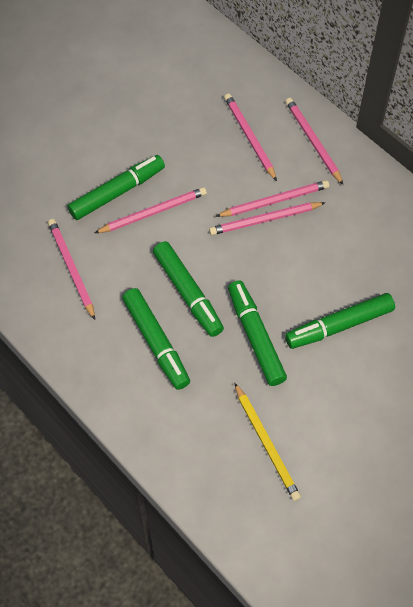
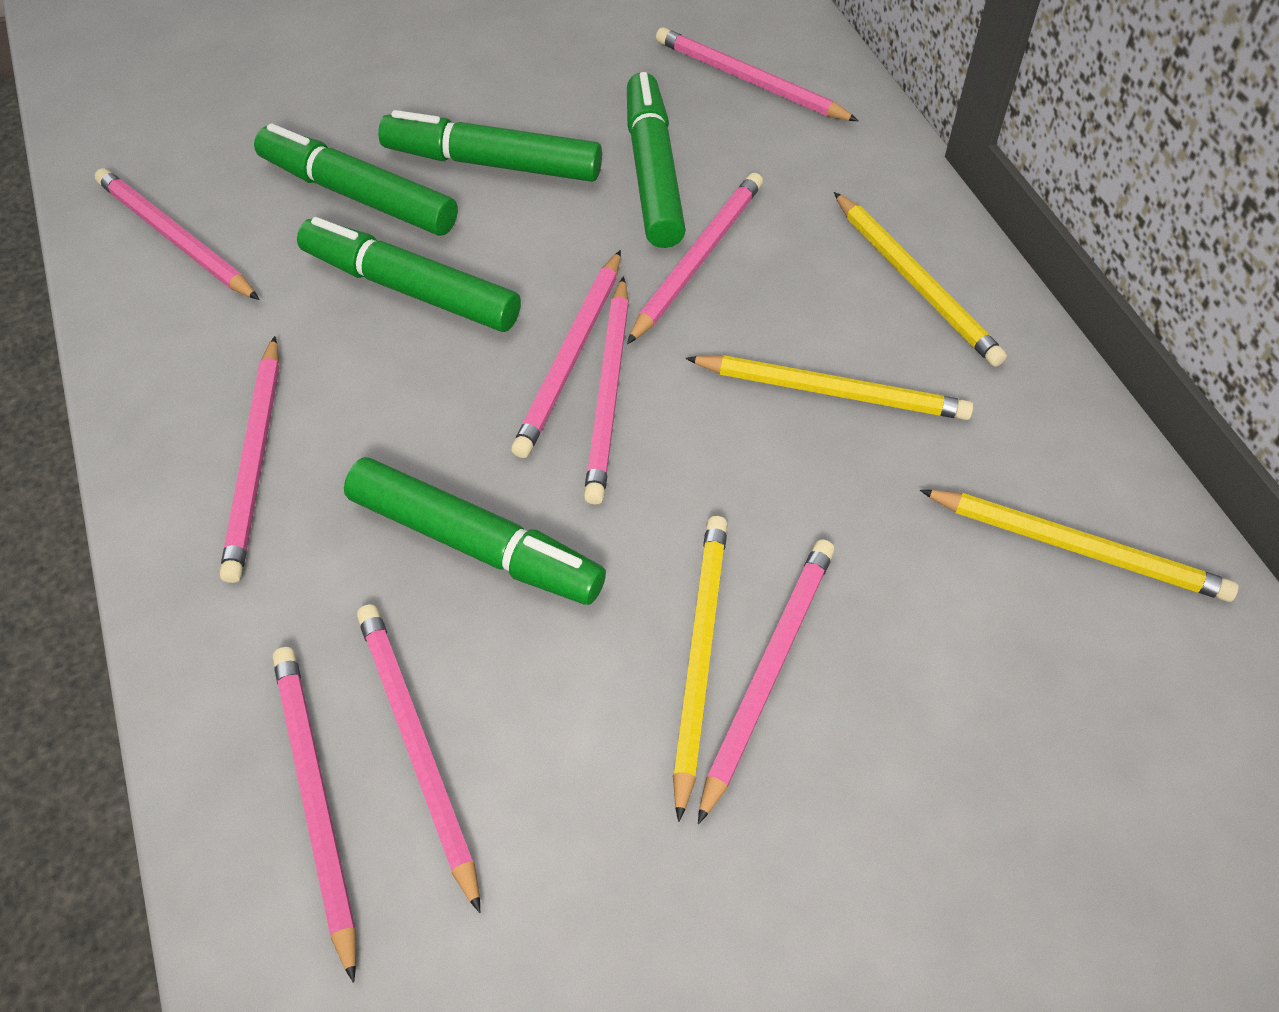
pink pencil: [48,219,95,320] [95,187,207,233] [209,202,326,235] [215,180,329,217] [224,94,277,181] [285,98,343,185] = 6 -> [94,168,260,300] [220,336,280,583] [273,647,356,983] [357,604,480,913] [511,250,621,458] [584,277,629,505] [627,173,763,344] [656,27,859,121] [698,539,835,824] = 9
yellow pencil: [234,383,301,501] = 1 -> [673,516,728,822] [685,355,974,420] [834,192,1007,367] [920,490,1239,602] = 4

